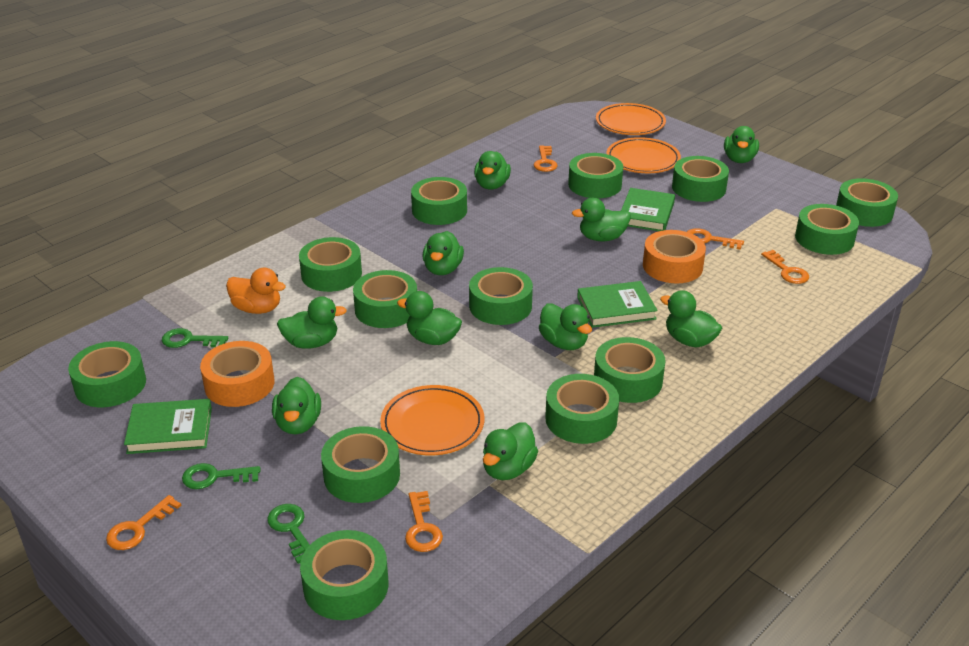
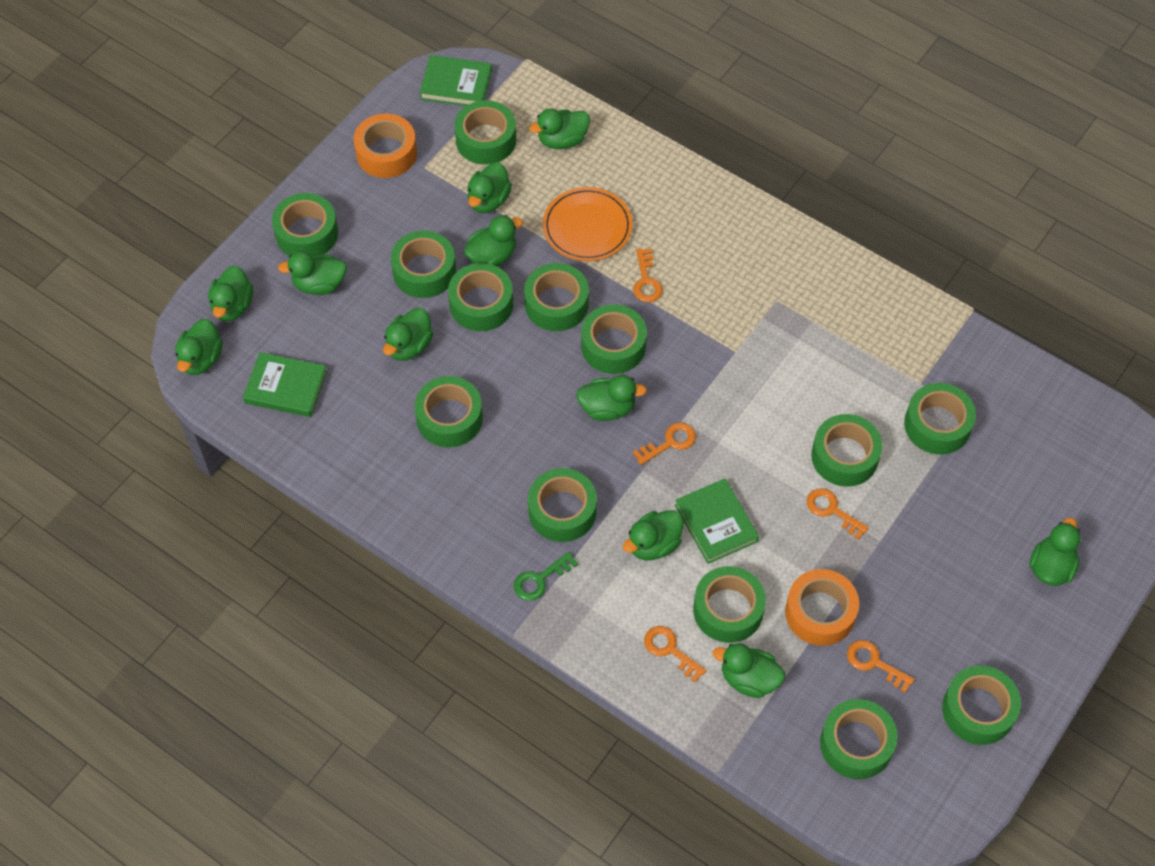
green duck: [272,377,321,435] [277,297,347,349] [397,291,462,345] [422,231,464,275] [474,151,511,189] [483,423,538,480] [539,304,592,350] [572,198,631,241] [660,290,722,347] [724,126,759,163] = 10 -> [175,319,223,375] [208,265,253,321] [278,251,347,295] [383,308,433,361] [464,215,523,267] [467,162,512,213] [529,108,590,149] [576,375,647,421] [623,510,683,560] [713,643,785,698] [1030,518,1081,586] = 11
green key: [162,328,228,348] [182,463,260,489] [267,504,310,564] = 3 -> [514,551,578,601] = 1
orange duck: [226,268,286,314] = 1 -> none = 0
orange plate: [380,385,484,455] [596,103,666,135] [606,137,681,173] = 3 -> [543,187,632,261] = 1

